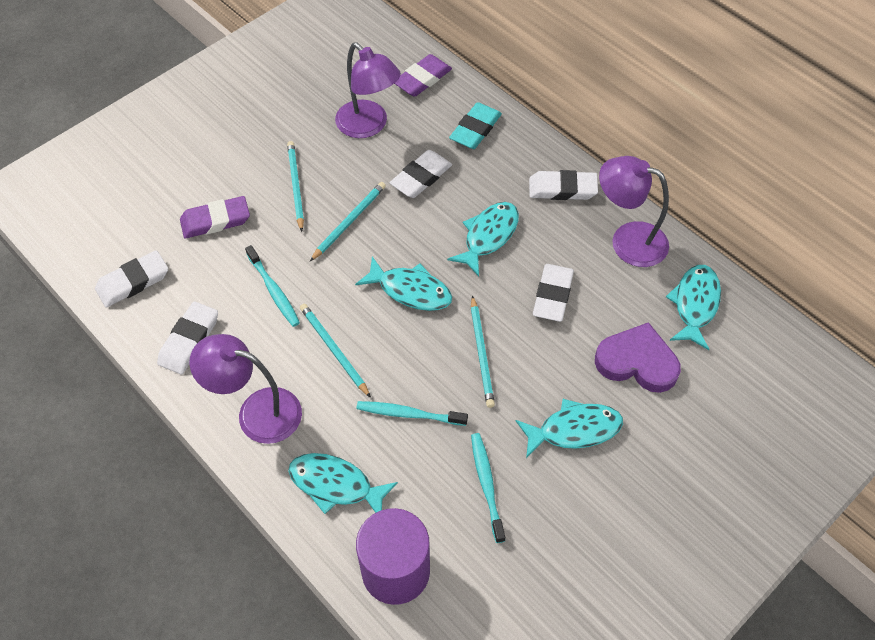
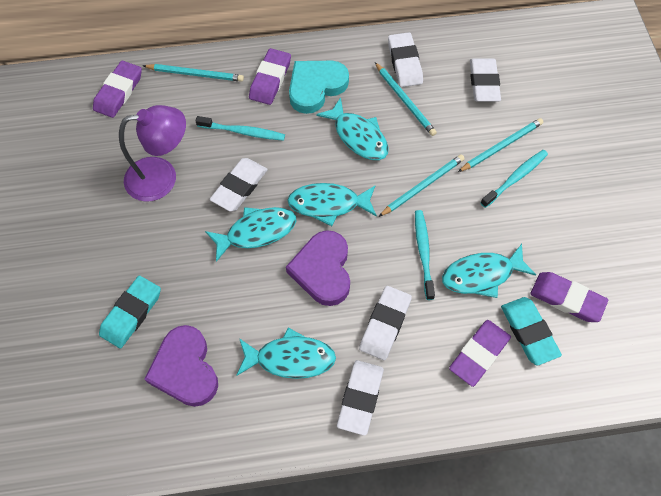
purple cylinder: [356,508,430,605] = 1 -> none = 0
purple eraser: [180,196,250,239] [394,54,452,97] = 2 -> [93,61,142,118] [249,48,291,105] [449,320,511,387] [530,272,608,322] = 4
purple heart: [595,322,681,393] = 1 -> [144,325,218,407] [286,230,350,306] = 2
purple lamp: [189,334,302,444] [335,42,401,138] [599,156,669,267] = 3 -> [119,105,186,202] = 1
turquoise eraser: [449,102,502,149] = 1 -> [99,276,161,348] [501,297,562,366] = 2
turquoise heart: none = 0 -> [289,61,349,114] = 1

